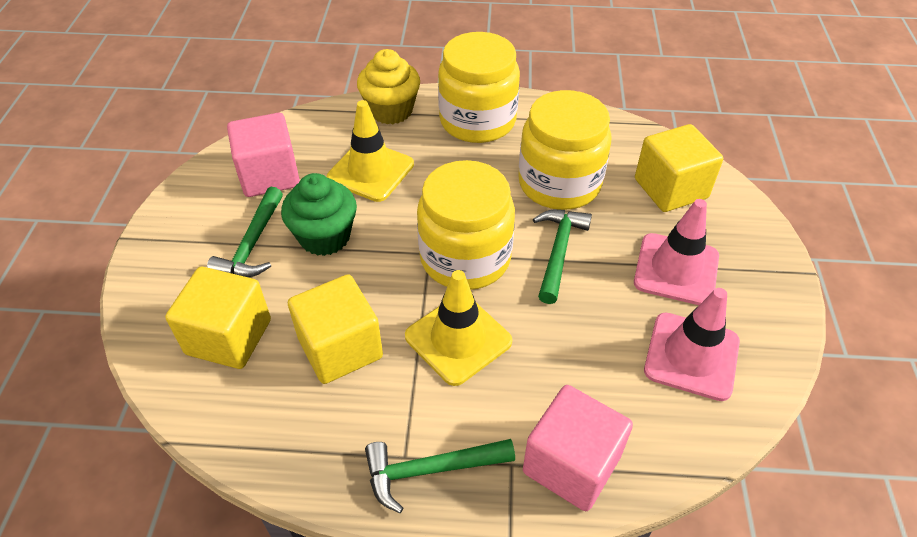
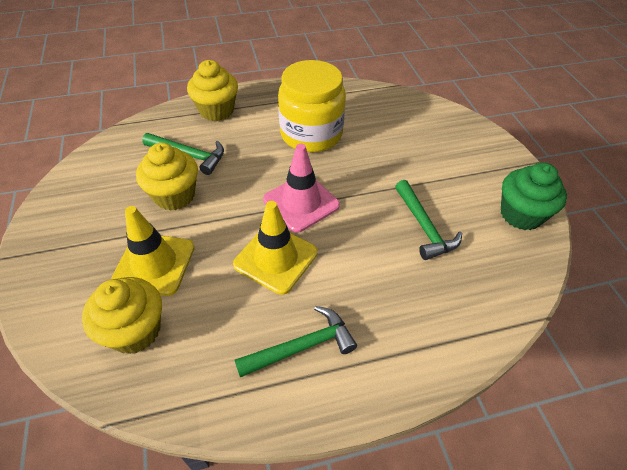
pink cube: [227,113,300,197] [523,385,633,511] = 2 -> none = 0
pink traffic cone: [634,199,719,305] [644,288,740,401] = 2 -> [263,144,340,233] = 1
yellow cube: [165,267,271,369] [288,274,383,384] [635,124,723,212] = 3 -> none = 0
yellow cupcake: [357,49,420,124] = 1 -> [82,277,162,354] [136,143,198,211] [187,60,238,121] = 3
yellow jar: [417,160,515,290] [438,32,520,143] [518,90,612,210] = 3 -> [278,60,346,152] = 1

